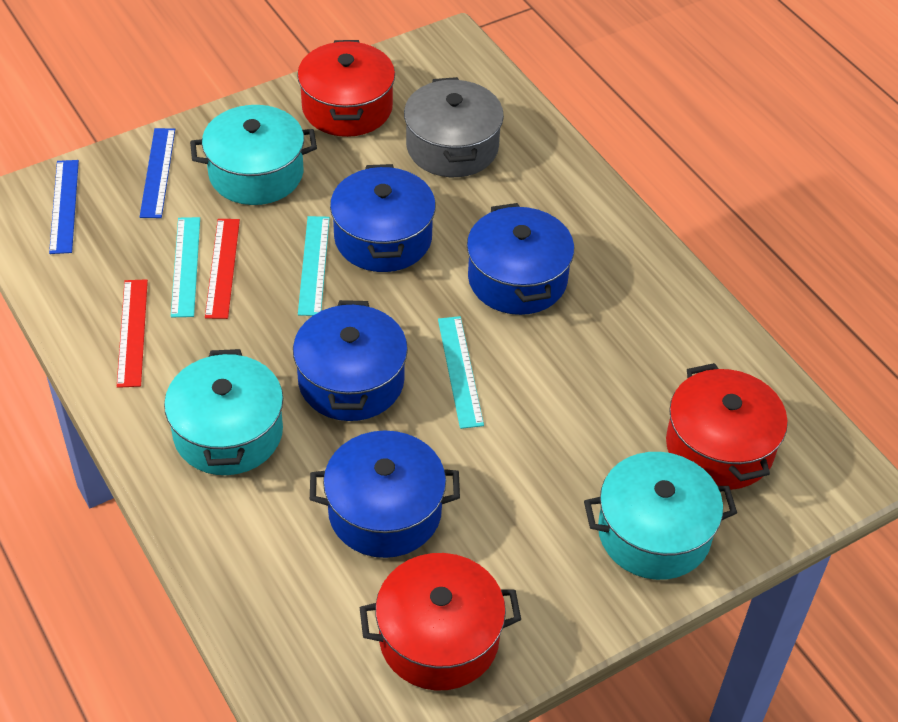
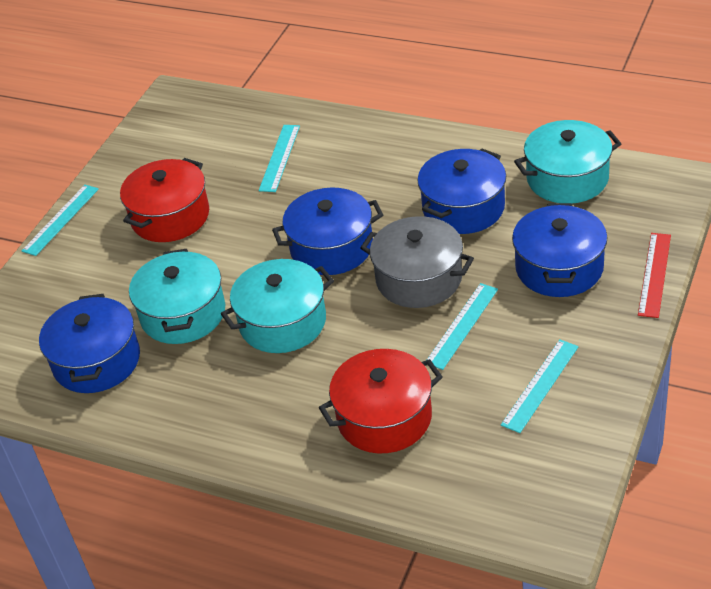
blue ruler: [49,160,79,254] [140,128,175,218] = 2 -> none = 0
red pot: [297,40,395,137] [360,553,521,691] [666,363,788,490] = 3 -> [120,158,209,242] [319,349,443,453] = 2
red ruler: [117,279,148,388] [205,219,240,319] = 2 -> [638,233,671,318] = 1
turquoise ruler: [171,217,200,317] [298,216,330,316] [438,316,484,429] = 3 -> [22,185,99,256] [259,125,300,192] [427,283,498,370] [501,340,579,433] = 4

